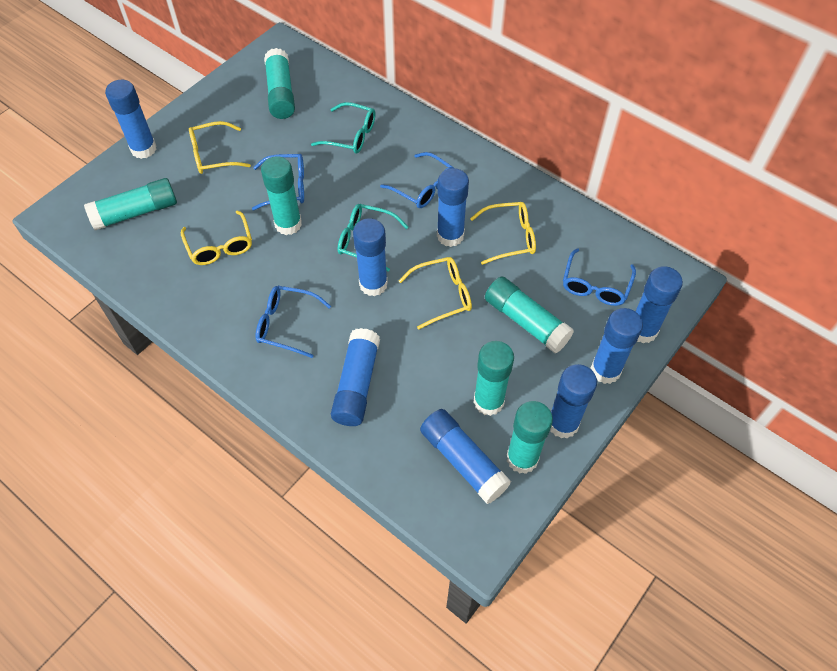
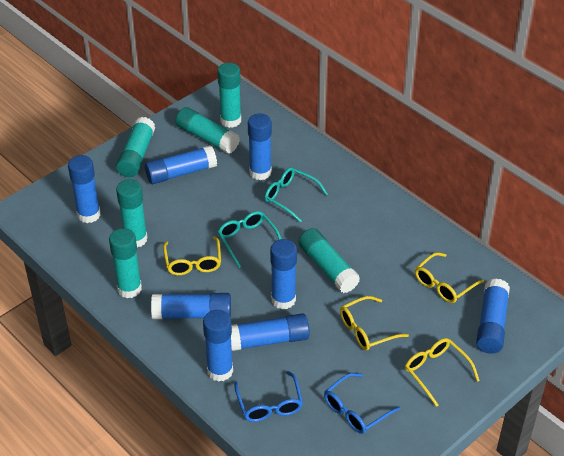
blue glasses: [252,154,304,210] [255,286,331,358] [380,152,454,208] [563,248,636,306] = 4 -> [234,371,303,422] [324,373,400,434] = 2

